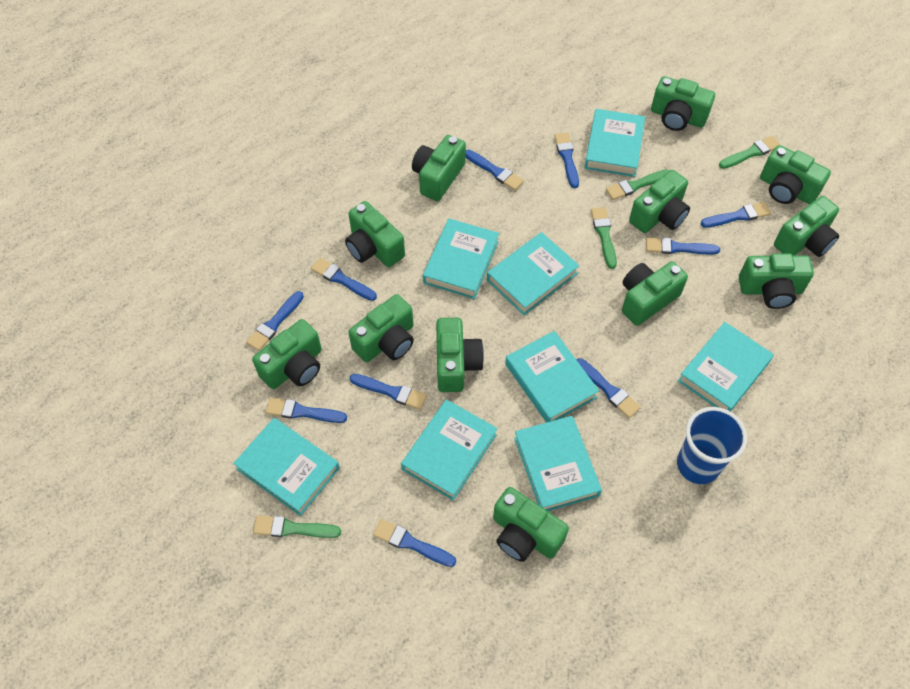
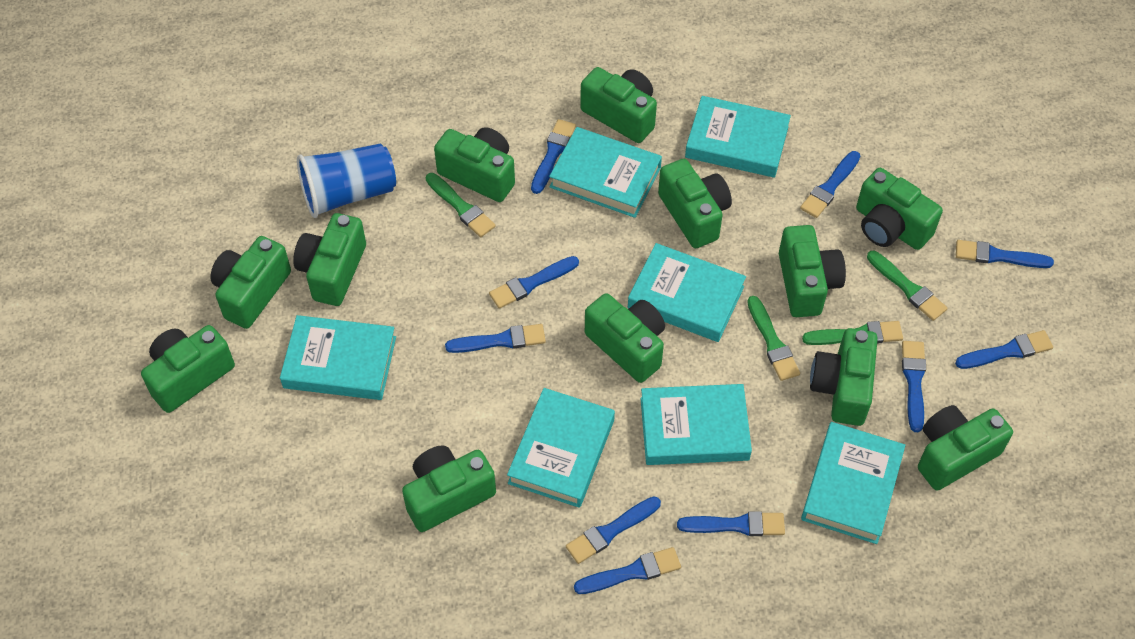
turquoise book: [233,418,340,516] [401,399,497,501] [423,219,499,299] [487,232,580,315] [505,331,599,423] [514,416,602,511] [584,109,645,177] [678,322,774,412] = 8 -> [280,315,396,400] [507,388,615,508] [549,127,662,218] [628,243,746,342] [641,384,752,465] [685,96,791,178] [801,422,905,544] = 7

